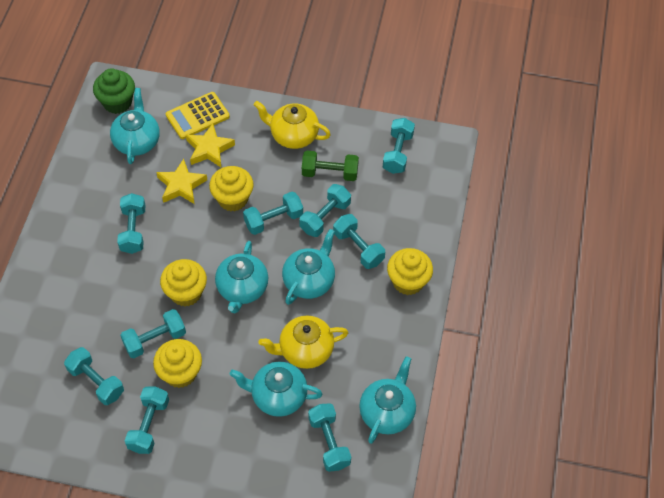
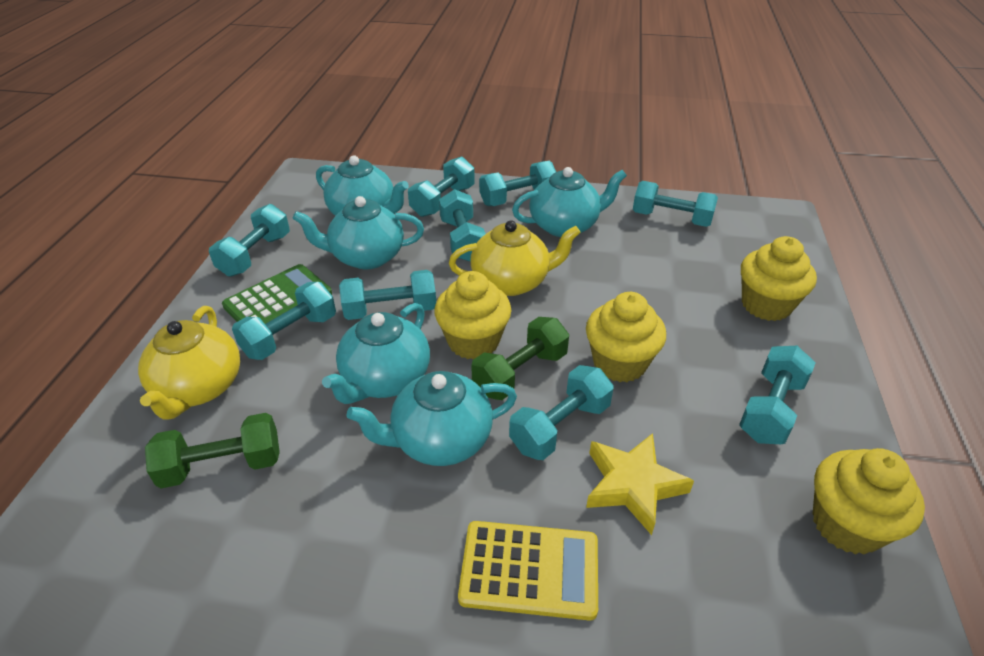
green calculator: none = 0 -> [222,264,332,324] = 1
green cupcake: [93,68,135,114] = 1 -> none = 0
green dumbbell: [302,150,359,181] = 1 -> [145,413,280,488] [471,317,569,400] = 2
yellow star: [156,159,207,204] [186,123,235,167] = 2 -> [586,433,694,535] = 1

